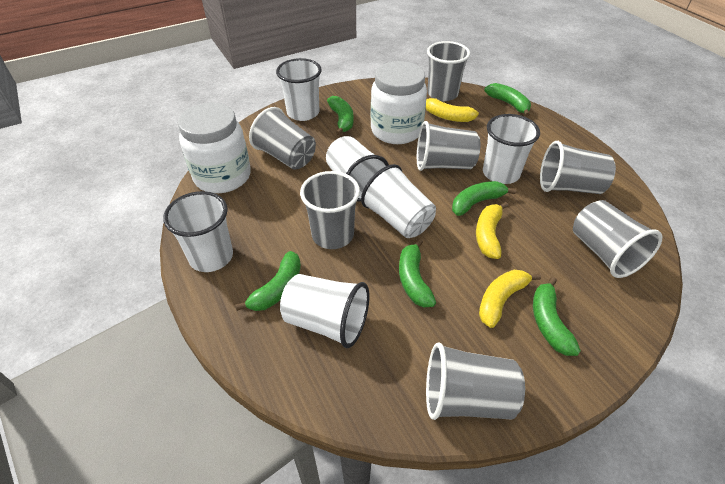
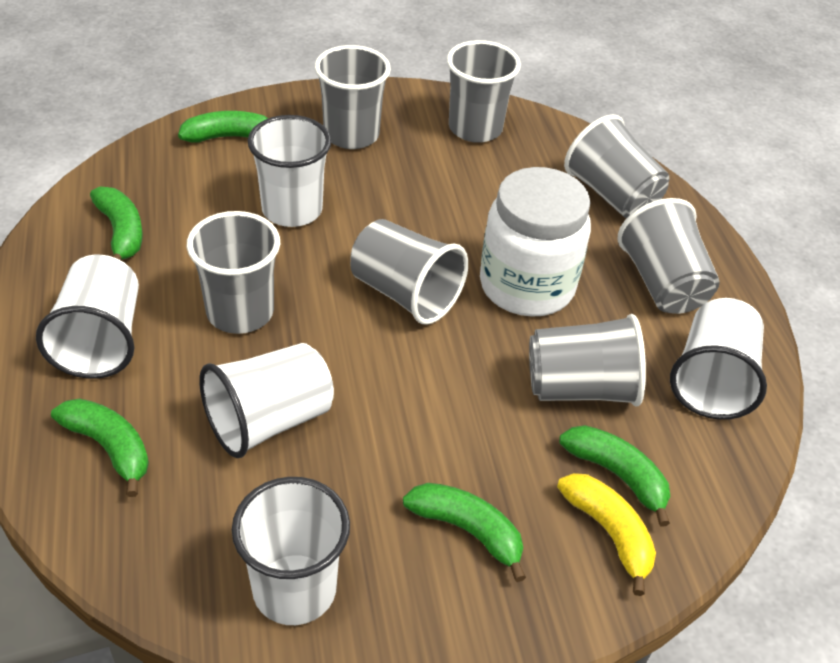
green banana: [235,251,301,311] [327,96,354,135] [399,238,436,308] [452,181,516,216] [484,83,531,117] [533,277,581,356] = 6 -> [51,398,149,497] [90,187,143,260] [178,111,268,143] [403,483,526,582] [559,425,670,527] = 5
white cup: [163,191,233,272] [276,58,322,121] [280,274,369,348] [326,136,389,202] [361,164,436,238] [483,114,540,184] = 6 -> [36,255,139,379] [199,343,334,458] [232,477,350,625] [248,115,331,227] [670,298,767,420] = 5
white jar: [178,103,251,193] [371,61,427,144] = 2 -> [480,167,591,317] = 1
yellow banana: [426,97,479,122] [476,202,508,259] [479,270,541,328] = 3 -> [557,473,656,596] = 1

